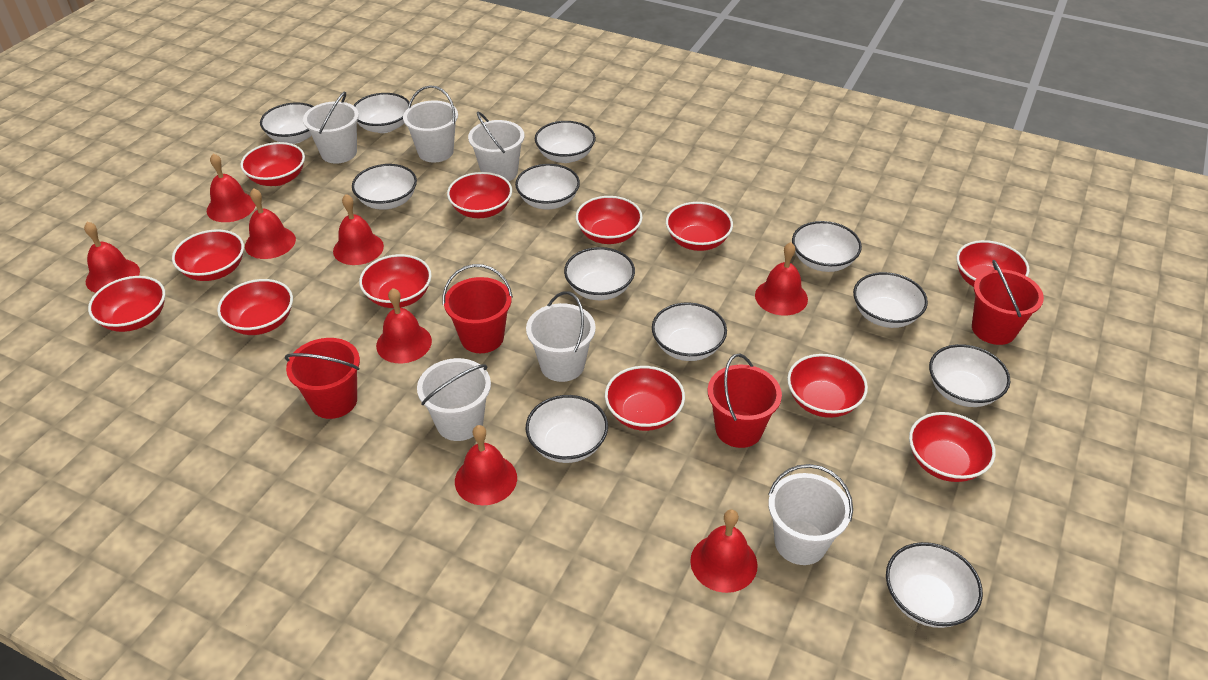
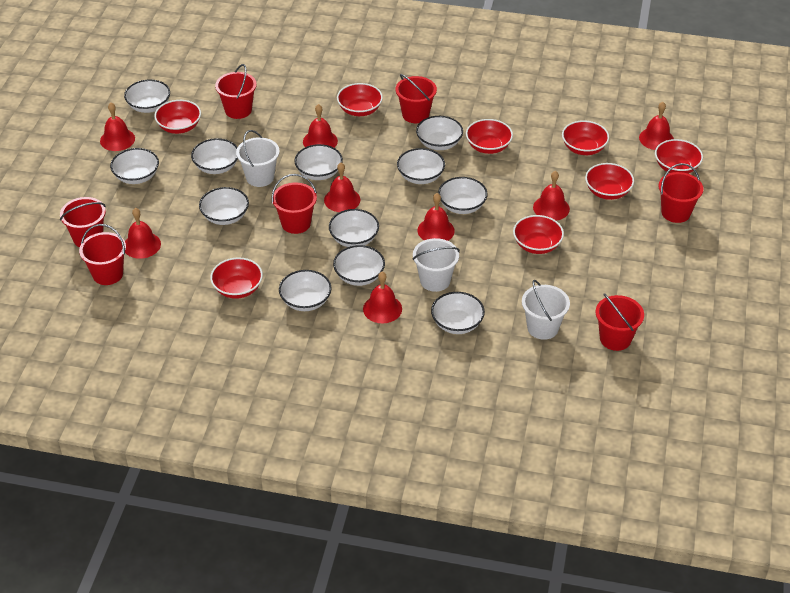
red bowl: [88,276,165,332] [172,229,244,281] [217,279,293,335] [240,142,305,186] [359,254,431,308] [447,172,512,218] [576,196,643,244] [605,366,685,431] [666,202,733,251] [787,354,868,418] [909,412,996,482] [957,240,1029,287] = 12 -> [154,100,201,134] [210,257,263,299] [337,83,383,116] [466,119,513,154] [513,215,564,254] [562,120,609,155] [585,163,634,200] [655,139,703,174] = 8
red bucket: [285,338,360,419] [443,264,513,353] [707,354,782,448] [972,260,1044,345] = 4 -> [60,197,106,248] [79,224,126,285] [215,64,257,119] [271,174,317,234] [396,74,437,123] [595,293,644,351] [659,163,703,223] = 7
white bucket: [303,91,359,164] [403,85,458,162] [417,358,491,441] [468,112,524,181] [526,291,596,382] [768,464,853,565] = 6 -> [236,130,280,187] [412,238,460,292] [522,280,570,340] = 3

